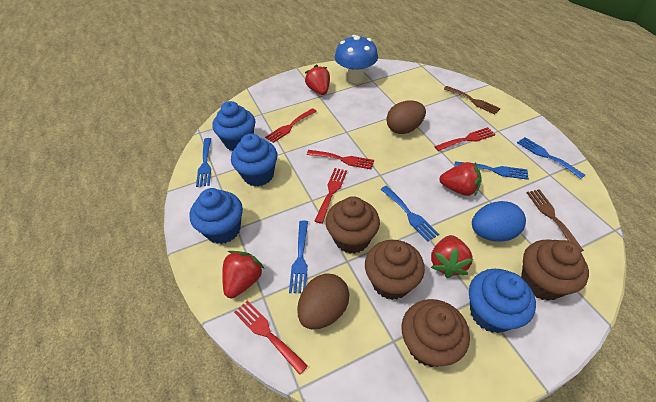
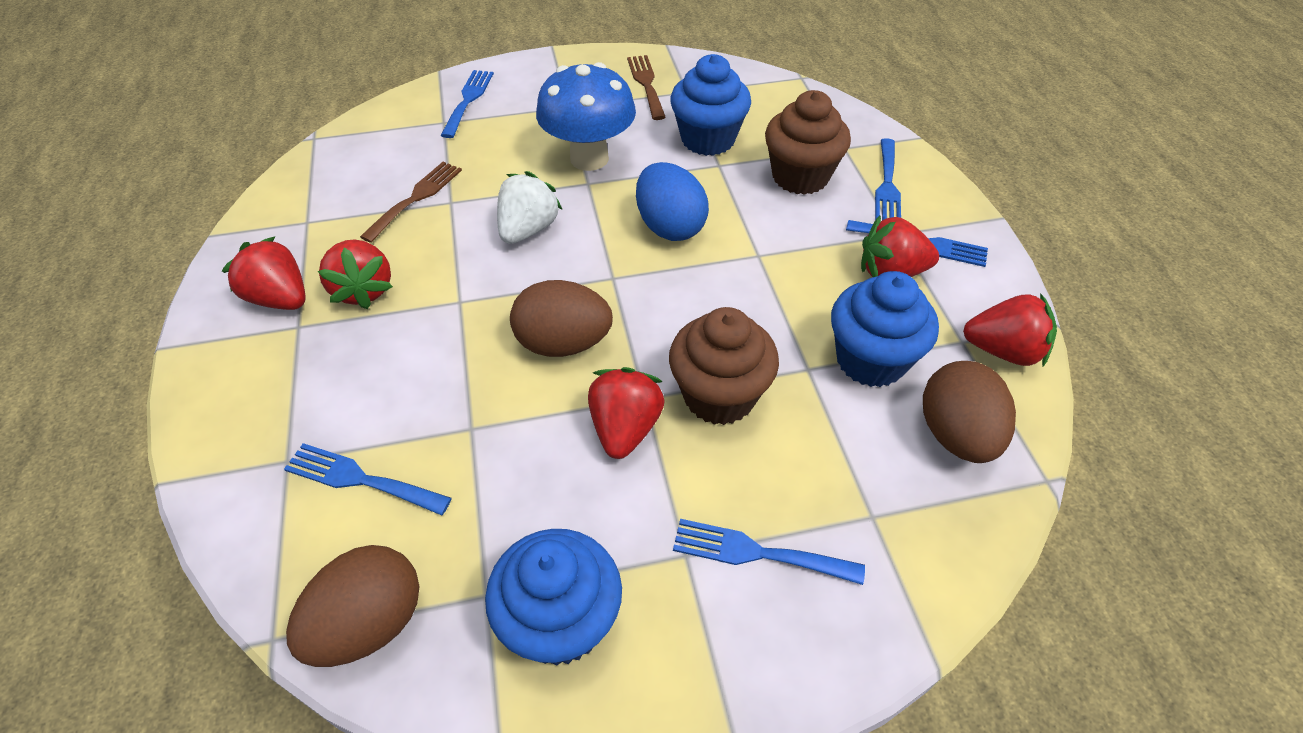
blue cupcake: [190,188,243,244] [212,101,255,151] [231,134,277,186] [469,269,536,333] = 4 -> [485,529,622,666] [671,54,751,156] [831,271,939,387] = 3
brown cupcake: [326,196,380,254] [365,240,425,300] [401,299,470,367] [521,239,589,301] = 4 -> [669,307,779,425] [765,90,851,195] = 2
brown egg: [297,274,349,330] [386,100,426,134] = 2 -> [286,545,420,667] [510,280,613,357] [923,361,1016,463] = 3
red fork: [234,300,308,375] [265,108,317,143] [307,150,374,169] [315,168,347,224] [435,127,495,151] = 5 -> none = 0
red strawberry: [222,251,265,298] [305,65,330,95] [431,235,473,278] [439,162,482,196] = 4 -> [222,236,306,310] [318,239,393,309] [588,367,665,459] [861,215,939,277] [963,293,1057,366] = 5
white strawberry: none = 0 -> [497,171,563,244] = 1

